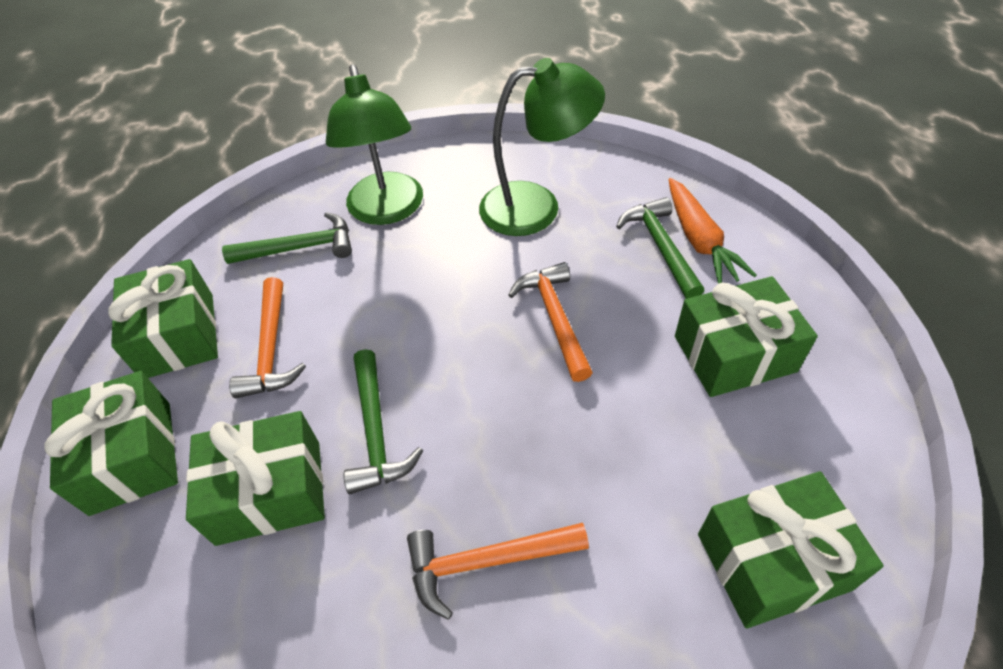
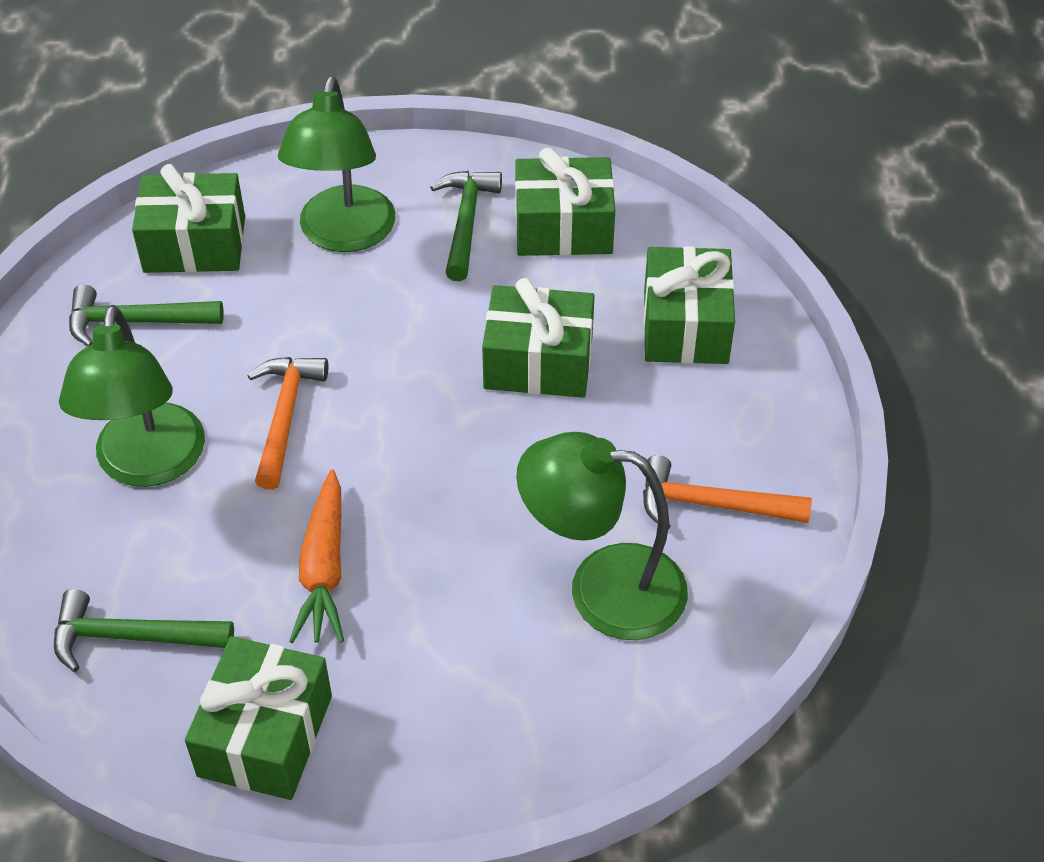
green lamp: [326,64,423,225] [479,58,605,236] = 2 -> [59,305,205,487] [278,76,396,252] [516,432,688,640] = 3
orange hammer: [229,277,306,399] [407,523,589,620] [508,262,593,382] = 3 -> [247,357,328,490] [643,455,812,529] = 2

